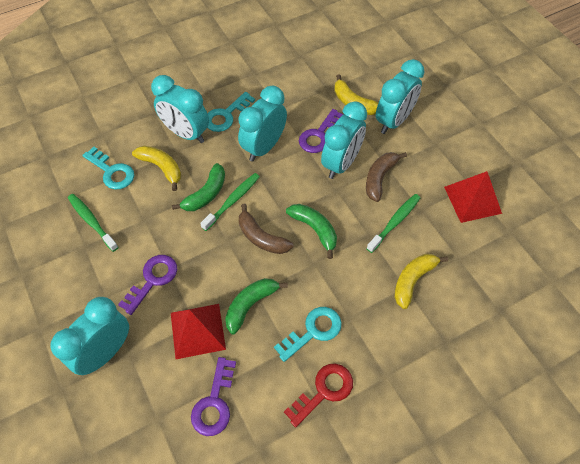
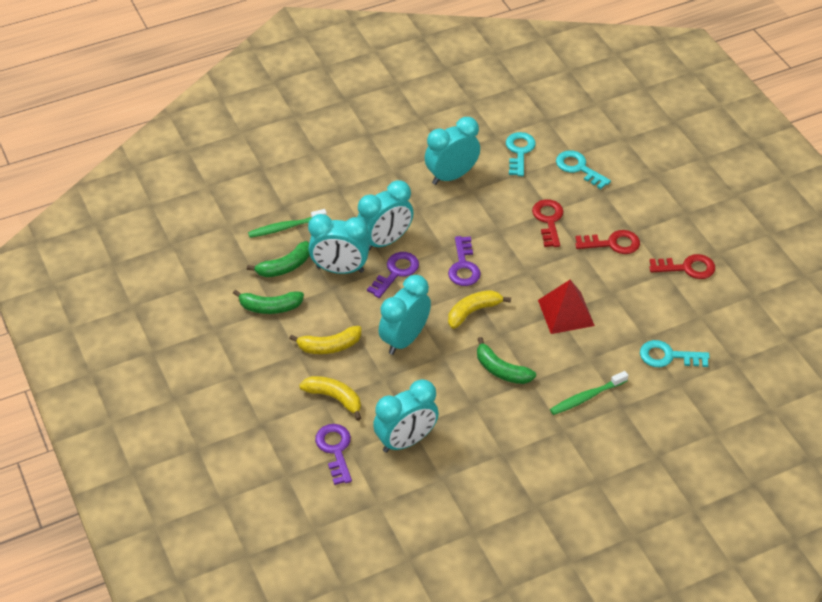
brown banana: [239,204,294,254] [366,152,407,202] = 2 -> none = 0
green toothbrush: [68,194,119,252] [200,173,260,231] [366,194,420,253] = 3 -> [248,209,327,238] [550,371,628,415] = 2
red key: [284,364,353,427] = 1 -> [532,199,564,247] [575,230,640,254] [649,254,715,279] = 3
red pyramid: [171,304,226,359] [444,171,502,223] = 2 -> [538,280,595,334] = 1

